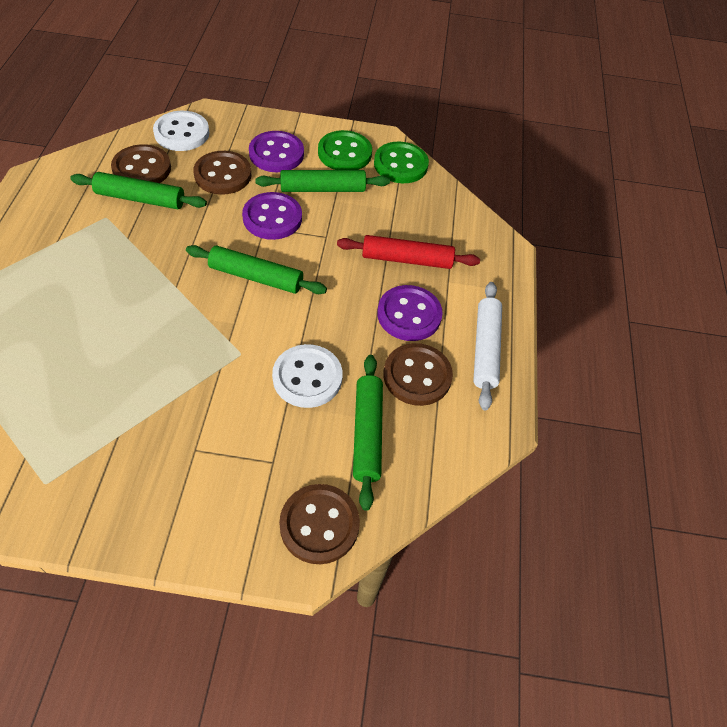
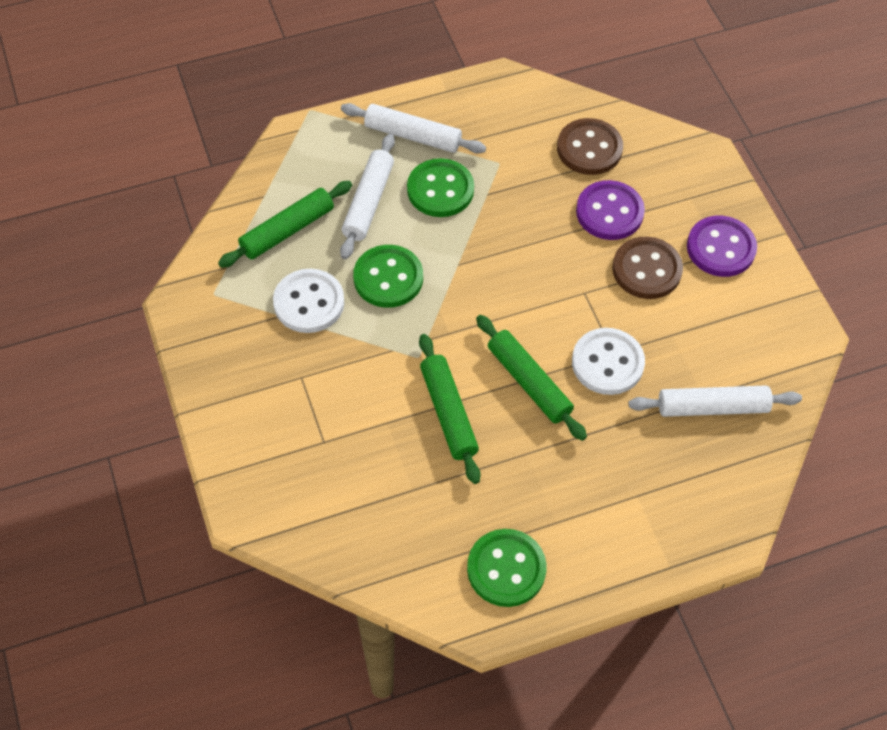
brown button: [111,144,171,183] [193,151,251,195] [279,484,360,564] [384,343,453,406] = 4 -> [557,118,623,175] [612,237,683,299] = 2
green button: [318,130,372,170] [374,142,429,183] = 2 -> [353,245,423,308] [407,158,474,217] [467,529,547,607] = 3
green rolling pin: [70,172,207,209] [186,245,327,294] [255,170,390,192] [353,355,383,511] = 4 -> [218,181,352,268] [419,334,481,484] [476,315,587,441] = 3
purple button: [242,192,302,240] [249,131,304,172] [377,285,443,341] = 3 -> [576,180,645,240] [687,216,757,277] = 2
red rolling pin: [337,235,480,269] = 1 -> none = 0
white rolling pin: [473,282,502,411] = 1 -> [340,134,395,259] [341,103,486,153] [628,385,802,417] = 3

